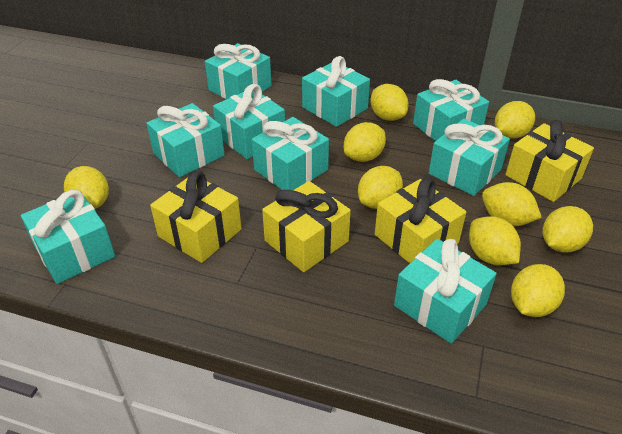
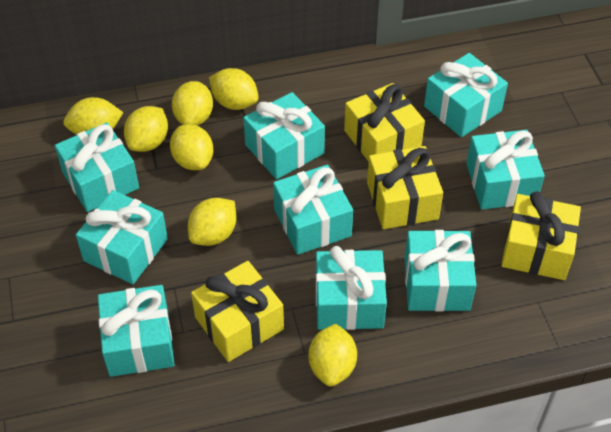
yellow lemon: [64,166,109,209] [344,122,386,162] [358,166,403,209] [370,84,409,121] [469,217,521,266] [482,182,542,226] [495,101,535,139] [511,264,565,317] [542,206,593,253] = 9 -> [63,97,123,135] [124,106,168,152] [170,124,213,170] [172,81,213,126] [188,198,237,246] [209,68,259,110] [308,323,357,386] = 7

